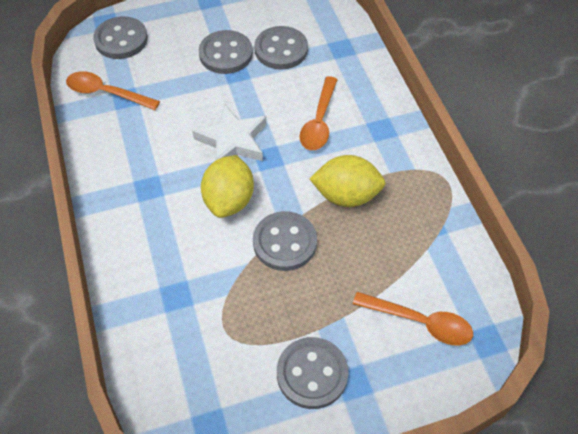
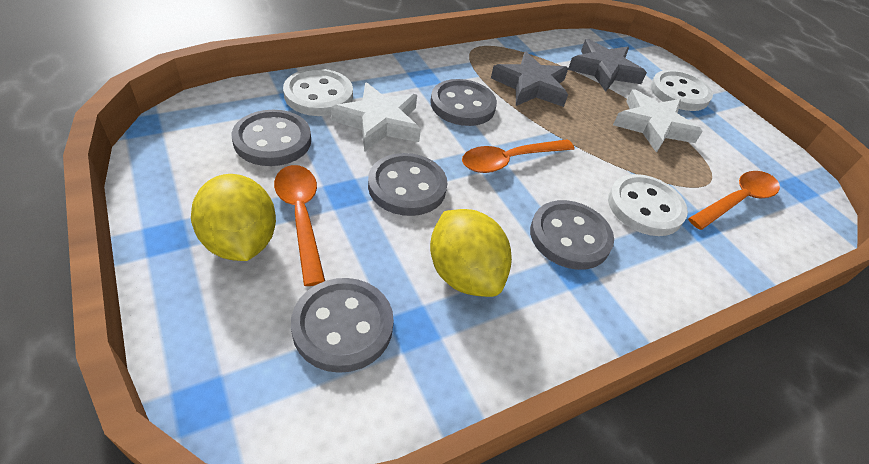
grey star: none = 0 -> [491,51,568,107] [568,39,647,92] = 2
white button: none = 0 -> [283,68,353,116] [608,174,688,236] [651,70,713,111] = 3
white star: [192,104,267,161] = 1 -> [331,82,421,152] [613,89,703,153] = 2

